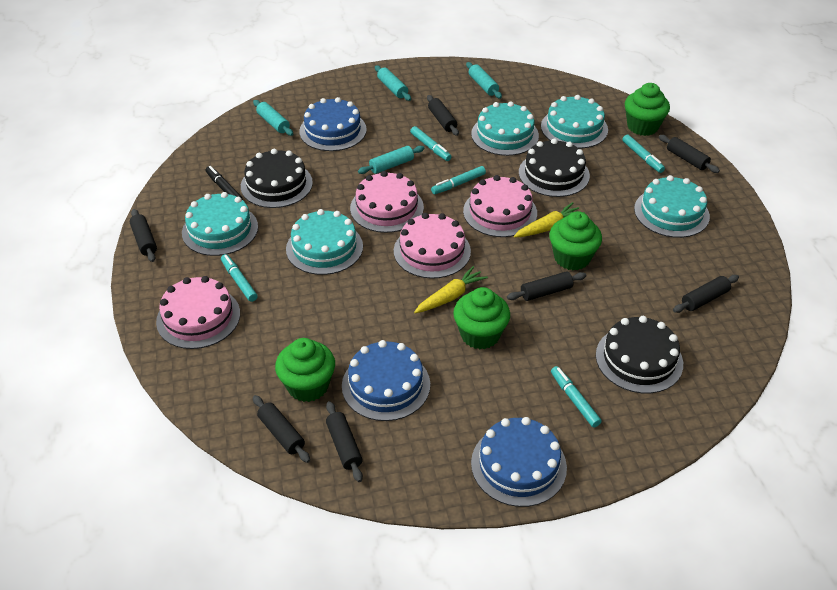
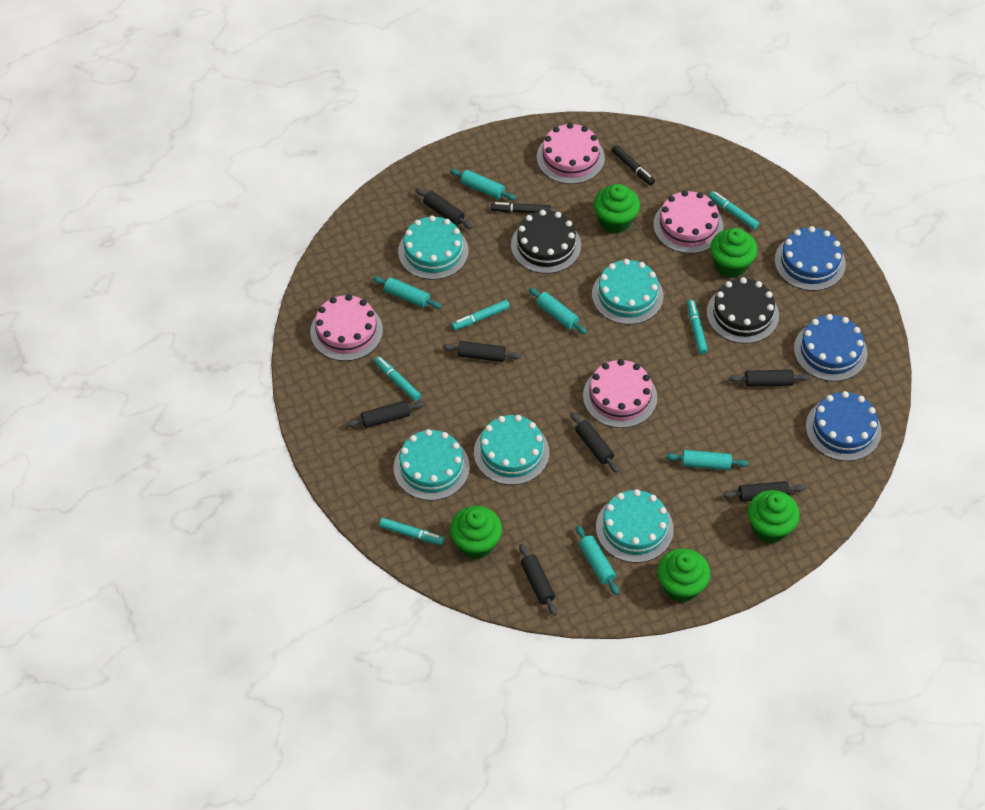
black cake: [241,149,313,208] [519,138,590,197] [596,316,683,393] = 3 -> [511,210,581,274] [707,277,779,344] = 2
black marker: [206,166,242,198] = 1 -> [491,202,551,213] [611,145,655,186] = 2
green cupcake: [275,338,335,402] [453,287,510,349] [549,211,602,270] [624,83,670,136] = 4 -> [450,506,502,559] [594,184,640,234] [657,548,710,602] [710,228,758,278] [748,490,800,543] = 5
turquoise rolling pin: [253,100,293,136] [358,146,424,174] [375,65,411,101] [466,62,502,99] = 4 -> [373,276,442,309] [450,169,516,200] [529,287,587,334] [576,525,619,595] [666,450,748,470] = 5
yellow carrot: [414,266,488,313] [514,202,585,238] = 2 -> none = 0

